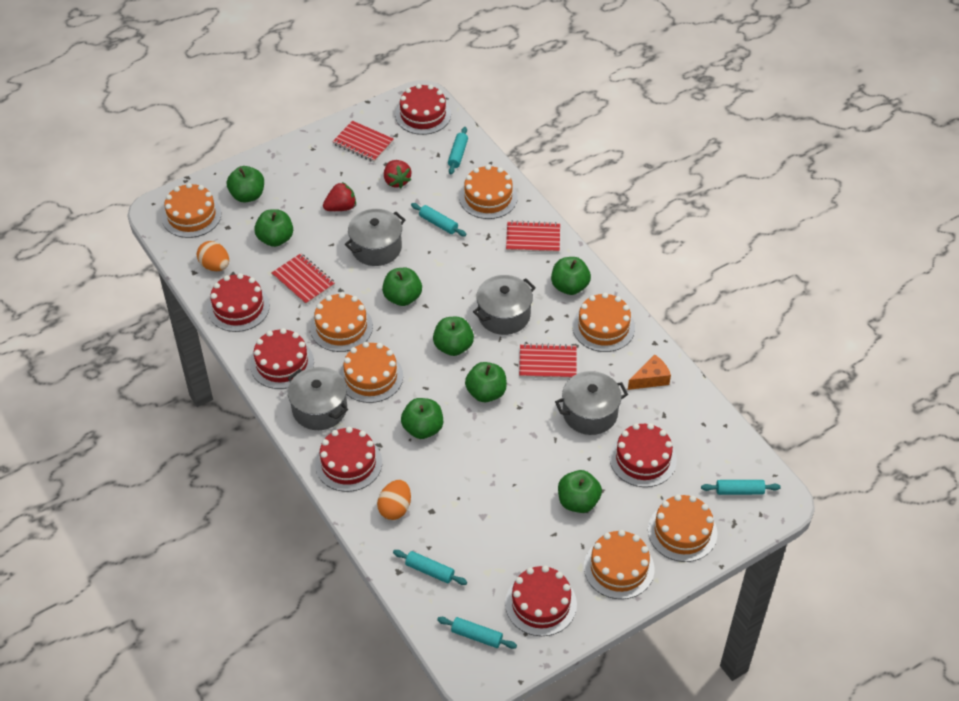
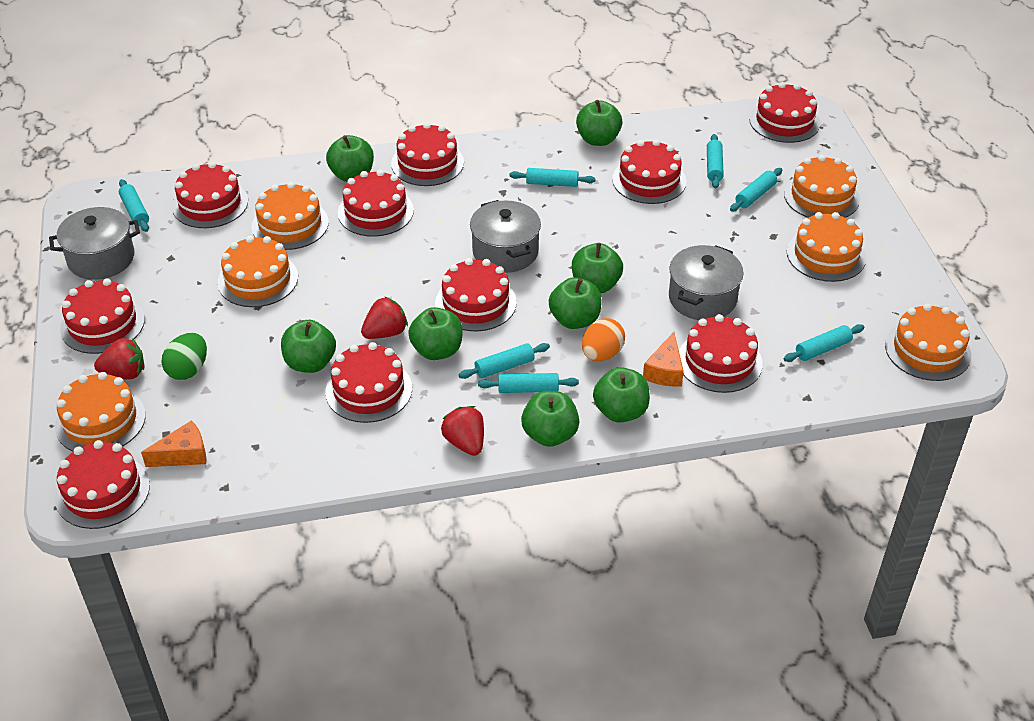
green egg: none = 0 -> [162,333,207,380] = 1
grey pot: [288,367,348,430] [345,209,405,266] [473,275,536,335] [555,371,628,435] = 4 -> [49,207,140,280] [470,200,541,273] [669,245,744,320] = 3
orange cake: [162,183,221,238] [310,292,373,352] [339,342,403,403] [459,165,518,219] [572,293,635,352] [584,530,654,599] [648,494,717,562] = 7 -> [55,372,146,452] [217,236,298,307] [251,182,329,250] [784,155,860,218] [787,212,866,282] [885,303,971,381] = 6
orange cheese: [628,355,671,390] = 1 -> [141,420,206,467] [643,332,684,387] = 2
orange egg: [197,241,229,271] [377,480,411,520] = 2 -> [582,318,625,361] = 1
red cake: [207,273,270,332] [250,328,314,389] [315,427,382,492] [395,84,451,135] [505,565,577,636] [610,423,677,487] = 6 -> [55,440,150,529] [60,278,145,354] [172,162,248,228] [325,342,412,423] [338,170,414,237] [391,122,464,186] [435,258,517,331] [612,140,686,204] [679,314,763,393] [749,82,820,143] = 10
red notebook: [272,253,335,305] [332,121,394,162] [506,221,560,253] [519,343,577,379] = 4 -> none = 0
red strawberry: [323,182,356,211] [384,160,411,188] = 2 -> [94,338,145,380] [361,296,408,339] [441,406,484,456] = 3
turquoise rolling pin: [393,550,467,585] [411,203,467,236] [437,617,517,649] [448,127,468,174] [701,480,781,495] = 5 -> [119,179,149,232] [459,343,550,379] [478,373,579,393] [509,168,596,187] [707,134,724,188] [730,168,782,212] [784,324,865,362] = 7

